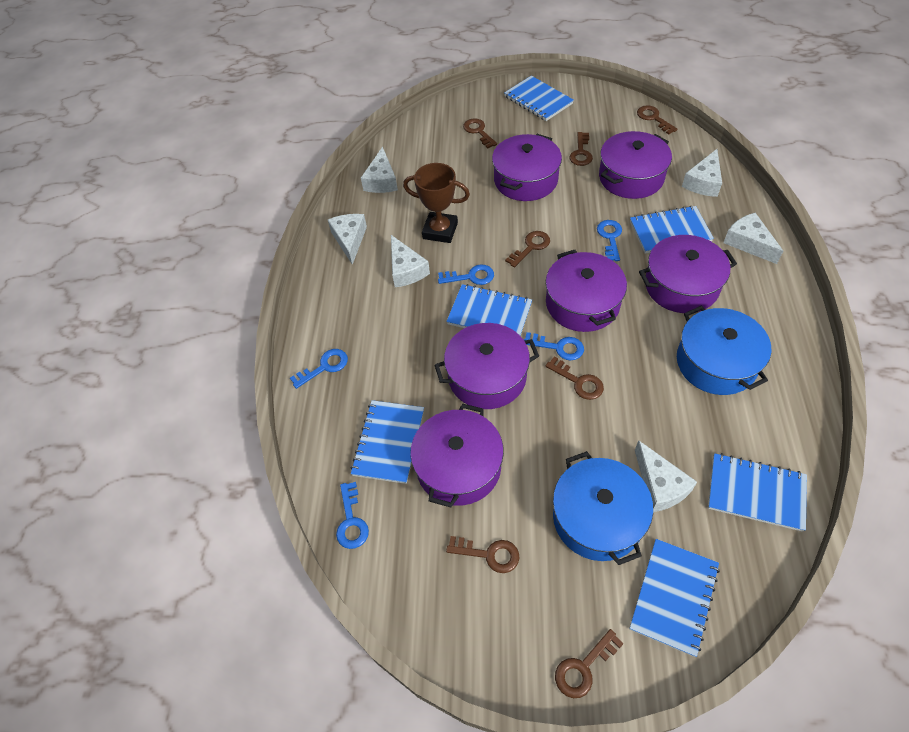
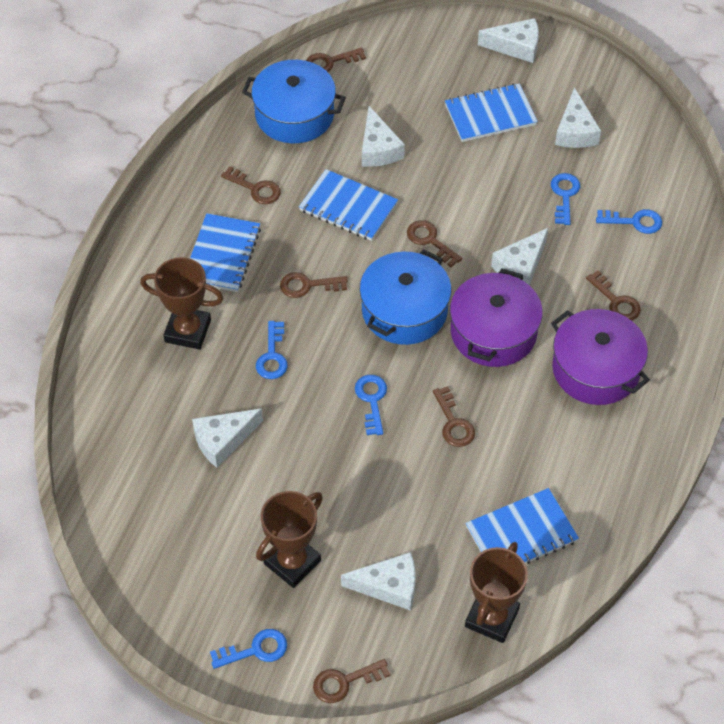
blue notebook: [350,400,424,484] [446,284,532,336] [504,76,574,121] [630,206,714,254] [630,539,720,657] [708,453,807,532] = 6 -> [190,213,261,292] [299,169,398,241] [445,83,538,142] [466,488,579,564] = 4
brown trophy: [403,163,470,243] = 1 -> [140,257,224,349] [256,491,323,588] [465,542,528,643] = 3
purple pot: [410,404,504,508] [435,323,539,409] [492,134,562,201] [545,250,627,332] [599,131,672,199] [639,235,737,313] = 6 -> [450,268,543,367] [551,309,650,405] = 2

